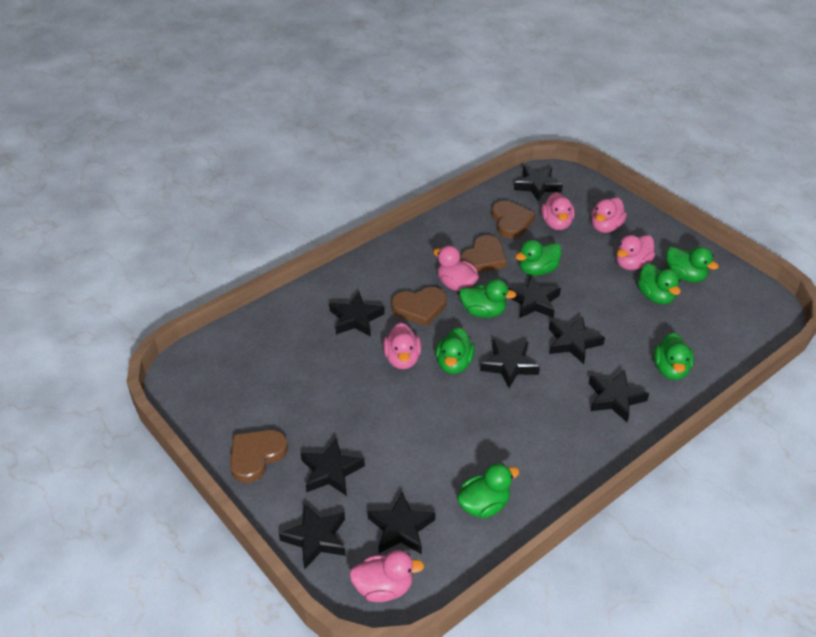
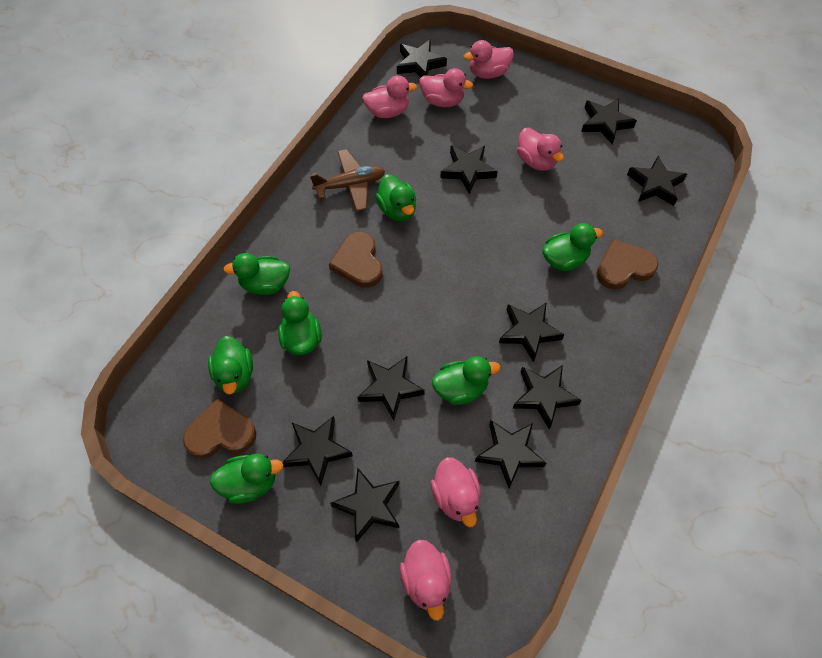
black star: [279,503,346,570] [301,438,365,496] [329,292,385,336] [368,492,435,554] [480,340,540,388] [508,275,561,318] [514,166,563,201] [549,316,605,364] [589,370,649,422] = 9 -> [282,416,353,485] [330,468,399,543] [357,356,425,420] [397,40,447,78] [440,146,498,194] [475,420,546,488] [499,302,564,362] [513,365,582,429] [581,98,637,144] [627,155,687,206] = 10
brown heart: [230,430,288,483] [391,287,447,327] [460,235,507,273] [492,201,536,239] = 4 -> [183,399,256,459] [329,232,383,288] [596,239,658,290] = 3
brown plane: none = 0 -> [310,149,385,211] = 1

